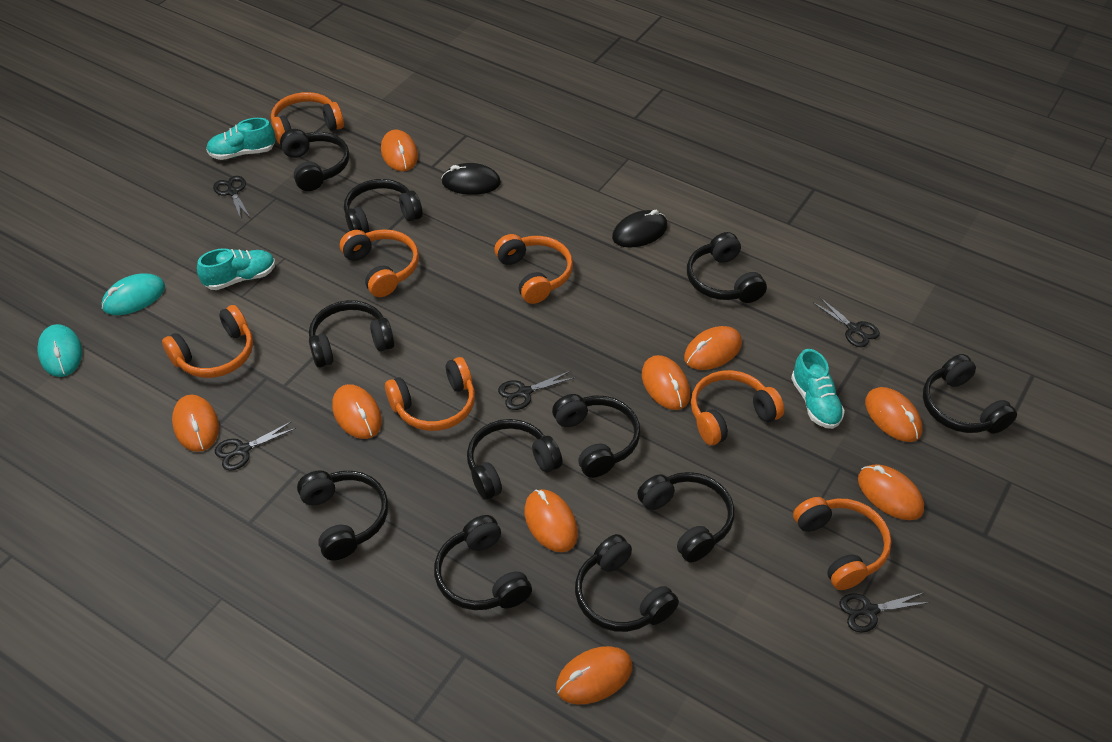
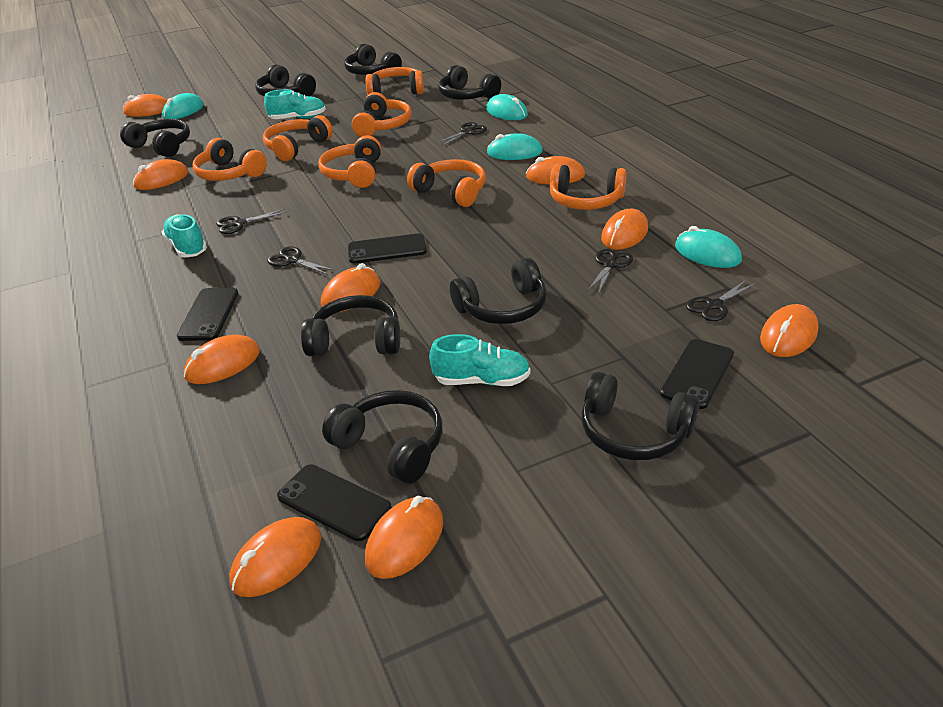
black headphones: [280,129,350,191] [297,470,388,560] [309,300,394,368] [344,179,423,233] [434,515,532,610] [467,419,563,500] [552,394,640,478] [575,534,679,632] [637,472,734,562] [687,232,767,303] [923,354,1017,434] = 11 -> [120,119,190,157] [255,64,316,96] [301,295,400,356] [322,390,442,484] [344,44,402,75] [438,65,501,100] [450,258,547,324] [581,372,700,460] = 8
black mouse: [441,163,501,195] [612,210,668,248] = 2 -> none = 0
black phone: none = 0 -> [177,288,238,341] [277,464,392,541] [348,233,427,263] [660,339,734,409] = 4
turquoise mouse: [37,324,82,377] [102,273,165,315] = 2 -> [162,93,204,119] [486,94,528,120] [487,133,543,160] [675,226,742,268] = 4

